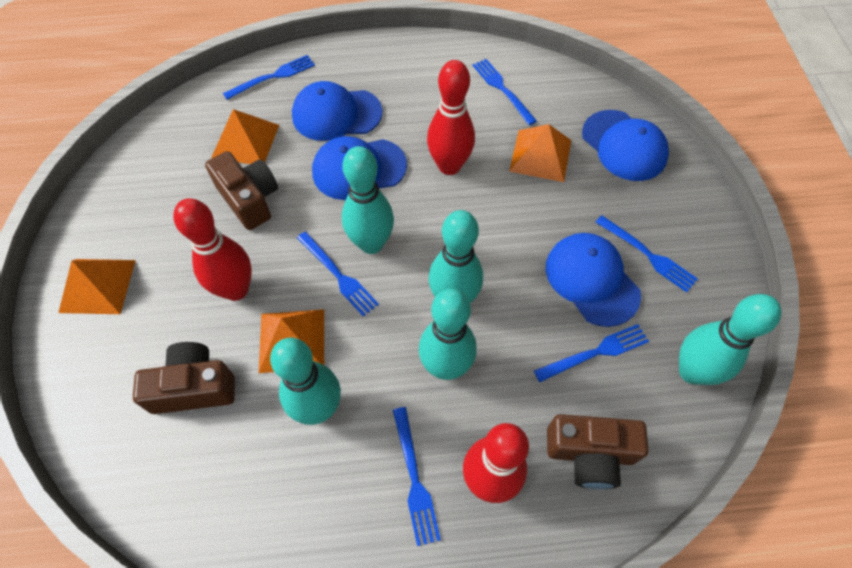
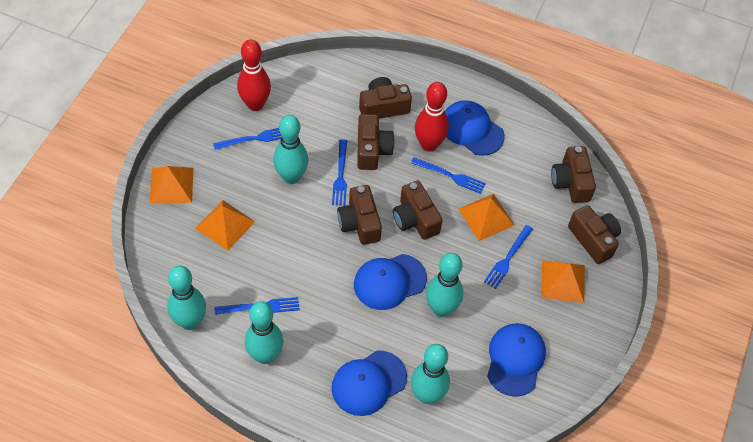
blue fork: [223,55,315,100] [297,231,379,317] [393,407,441,546] [473,59,537,125] [534,324,649,382] [596,215,698,292] = 6 -> [213,128,282,150] [215,297,299,315] [332,139,347,206] [411,157,486,194] [484,225,533,289] = 5
brown camera: [133,342,235,414] [205,151,278,230] [547,414,648,489] = 3 -> [337,185,382,245] [357,114,394,170] [359,77,412,119] [393,181,443,240] [551,146,596,203] [568,205,621,264] = 6
red bowling pin: [173,198,252,301] [427,60,475,175] [463,423,529,503] = 3 -> [237,39,271,111] [415,82,449,152] = 2

